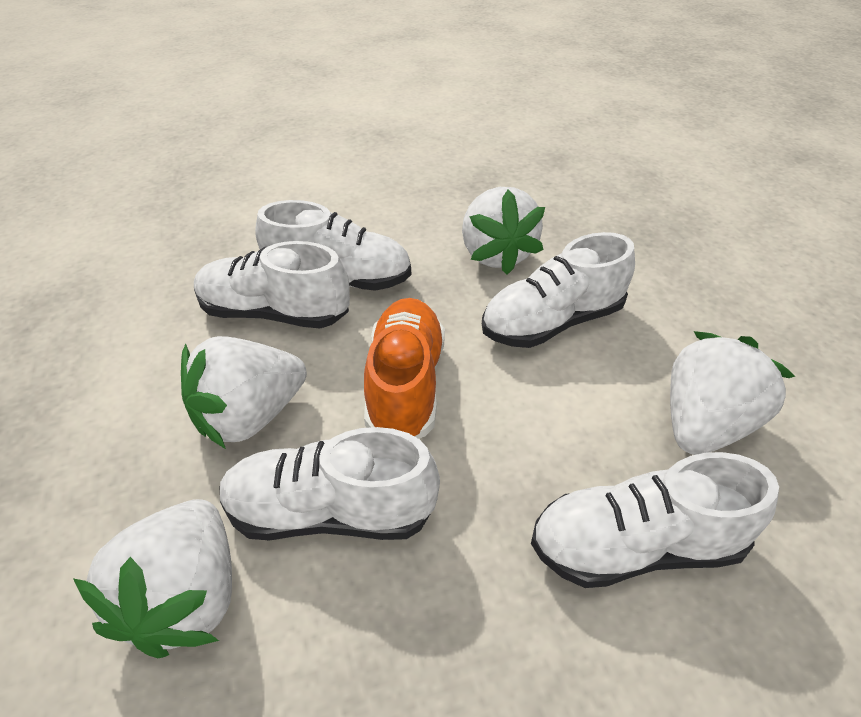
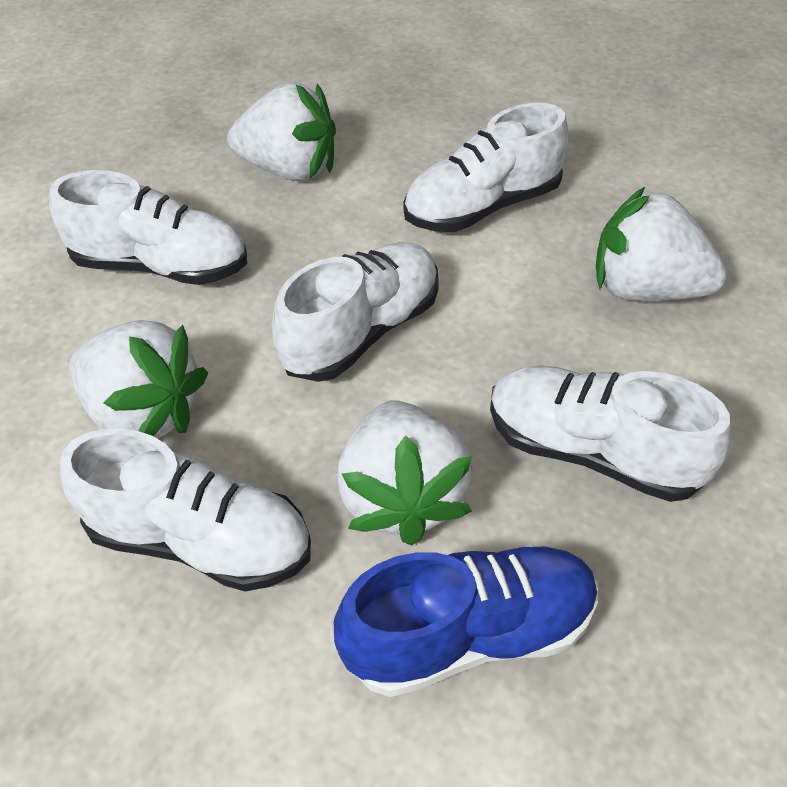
blue shoe: none = 0 -> [334,545,598,697] = 1
orange shoe: [364,298,445,439] = 1 -> none = 0

